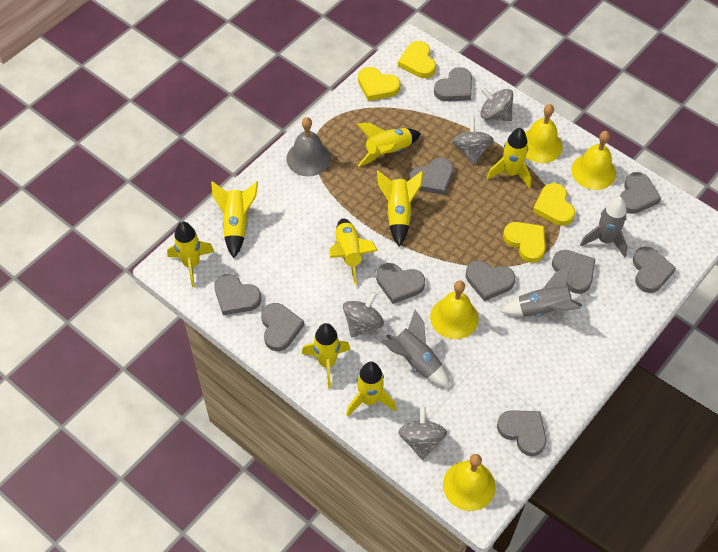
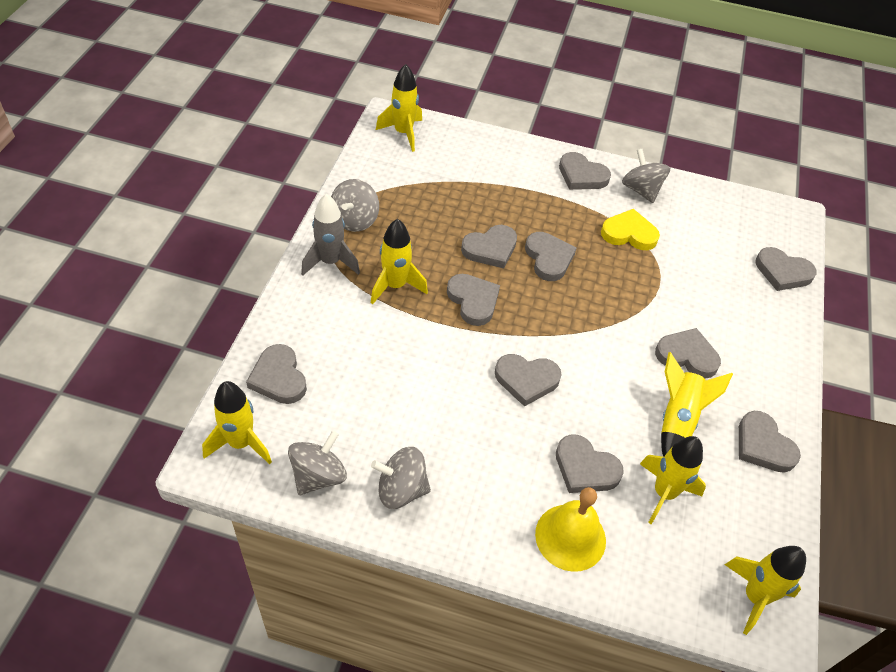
grey bell: [286,117,331,176] = 1 -> none = 0
grey rocket: [381,310,450,388] [500,266,582,316] [580,197,628,257] = 3 -> [301,194,360,276] = 1
yellow bell: [430,281,479,339] [443,454,496,511] [525,104,563,163] [571,131,616,190] = 4 -> [535,487,606,572] = 1
yellow heart: [358,67,400,101] [398,41,436,78] [503,222,546,263] [533,183,575,226] = 4 -> [601,209,660,250] = 1
yellow rocket: [167,221,214,287] [211,181,258,258] [302,323,351,388] [329,218,378,285] [346,362,397,417] [357,123,421,167] [377,170,423,247] [487,128,531,188] = 8 -> [202,381,272,464] [371,219,428,304] [376,64,422,152] [640,436,706,525] [661,352,733,457] [725,546,806,635] = 6

